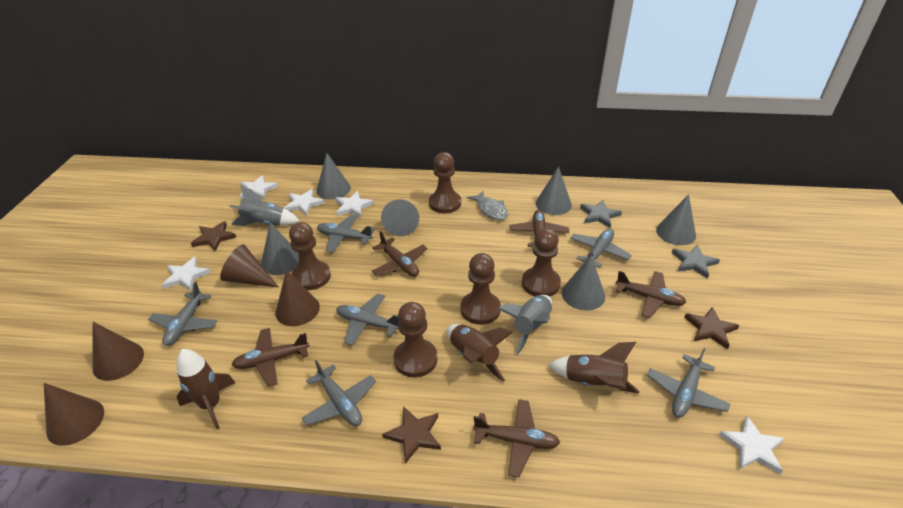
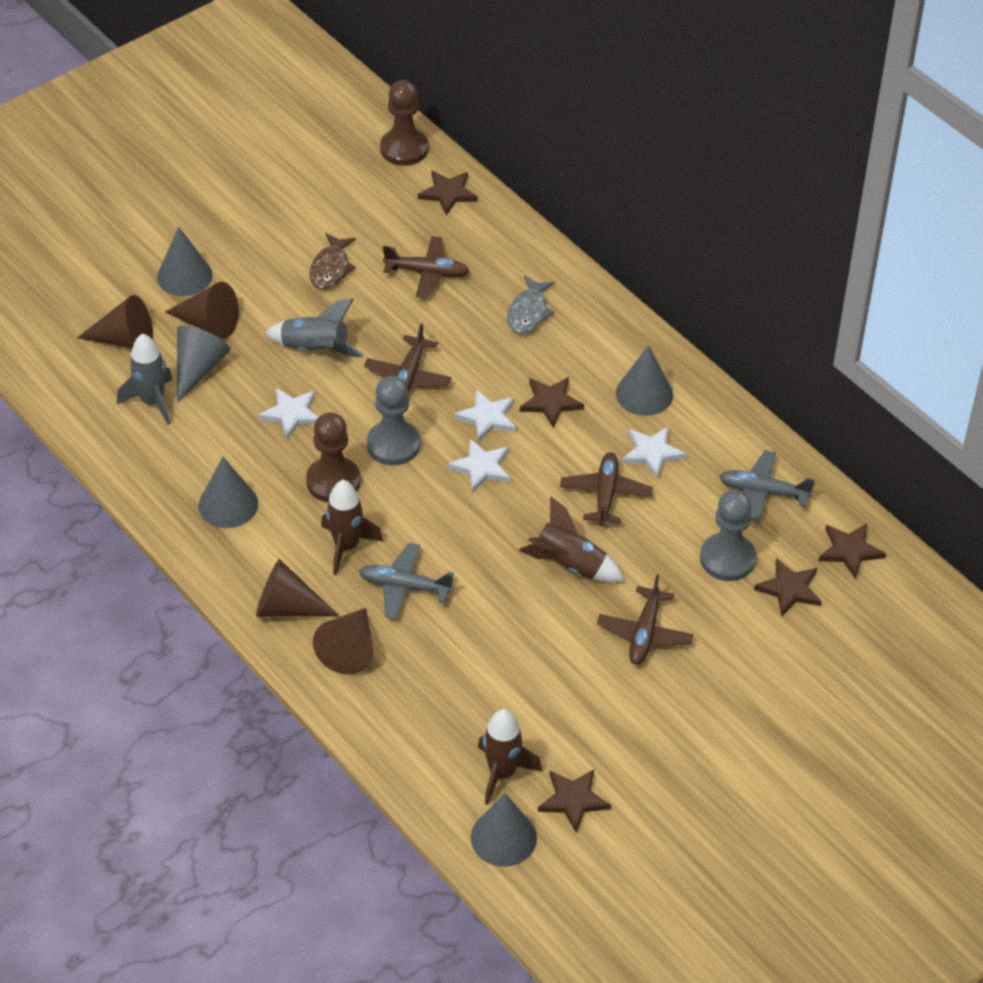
brown fish: none = 0 -> [310,233,356,290] = 1
brown pawn: [289,222,331,290] [394,302,438,378] [429,152,461,213] [461,253,501,325] [522,228,561,297] = 5 -> [306,413,361,502] [380,80,428,166] = 2
brown plane: [232,328,309,387] [372,231,427,276] [473,399,560,477] [509,210,569,247] [616,271,686,318] = 5 -> [364,323,452,392] [383,236,469,298] [560,452,653,526] [597,575,694,665] = 4
brown star: [191,221,236,251] [382,406,441,464] [684,307,739,349] = 3 -> [418,171,478,215] [520,377,584,428] [538,769,611,832] [754,558,822,616] [819,524,886,579] = 5
grey cone: [261,223,299,275] [316,153,351,200] [381,199,419,236] [536,166,572,215] [562,255,605,310] [656,194,696,245] = 6 -> [157,227,213,296] [177,326,231,403] [198,457,258,528] [471,793,537,867] [616,345,673,416] = 5
grey pawn: none = 0 -> [367,376,420,465] [700,490,756,581] = 2
grey plane: [148,282,217,346] [302,360,376,426] [317,214,375,252] [336,294,399,345] [570,229,632,268] [647,348,730,417] = 6 -> [359,543,454,619] [719,450,815,522] = 2
grey star: [580,200,622,228] [672,244,720,279] = 2 -> none = 0
white star: [162,257,211,291] [240,175,278,200] [284,189,324,216] [335,191,374,218] [719,416,784,474] = 5 -> [258,388,318,439] [447,439,511,493] [454,389,516,442] [622,426,687,479] = 4

